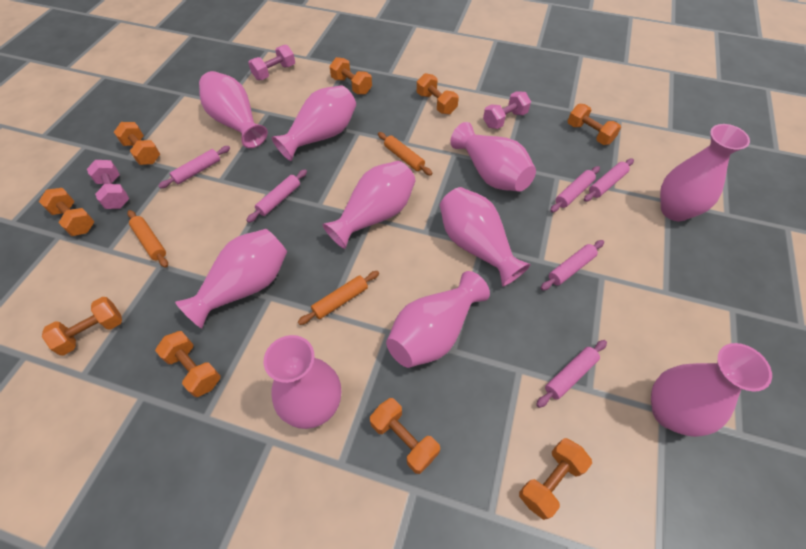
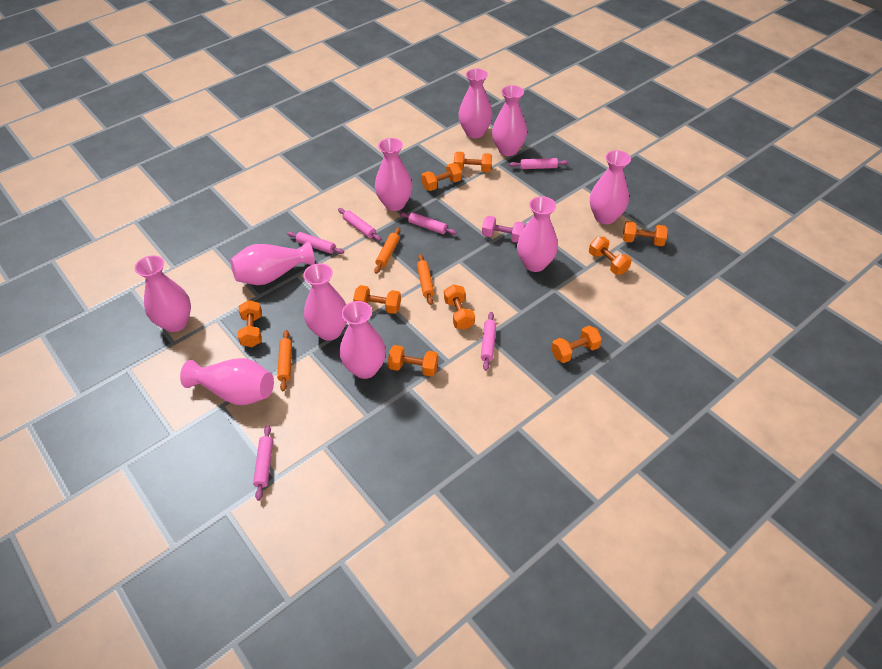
pink dumbbell: [87,160,129,209] [248,45,295,80] [483,91,531,129] = 3 -> [482,216,526,243] = 1

